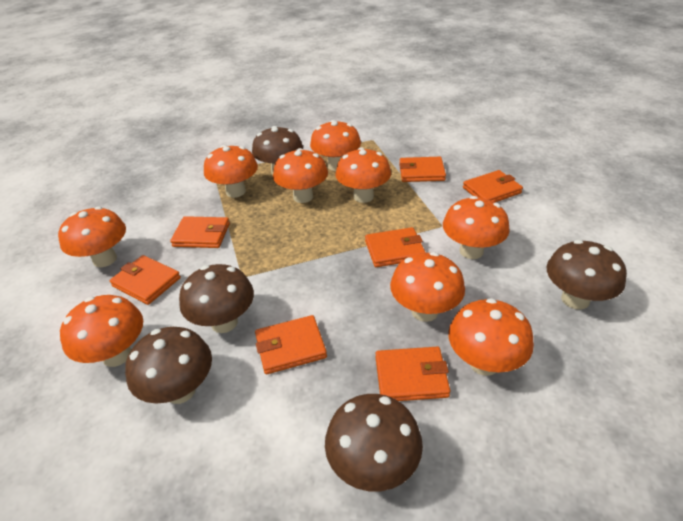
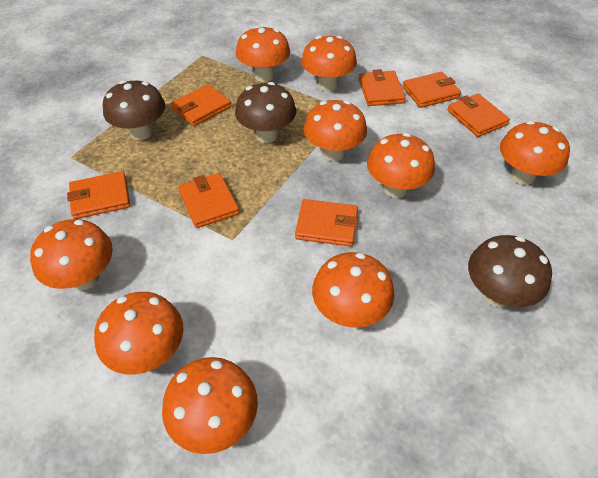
brown mushroom: [125,327,212,404] [179,264,254,333] [252,126,303,175] [325,394,423,491] [547,240,627,310] = 5 -> [103,80,165,140] [235,82,296,143] [468,235,552,307] = 3

